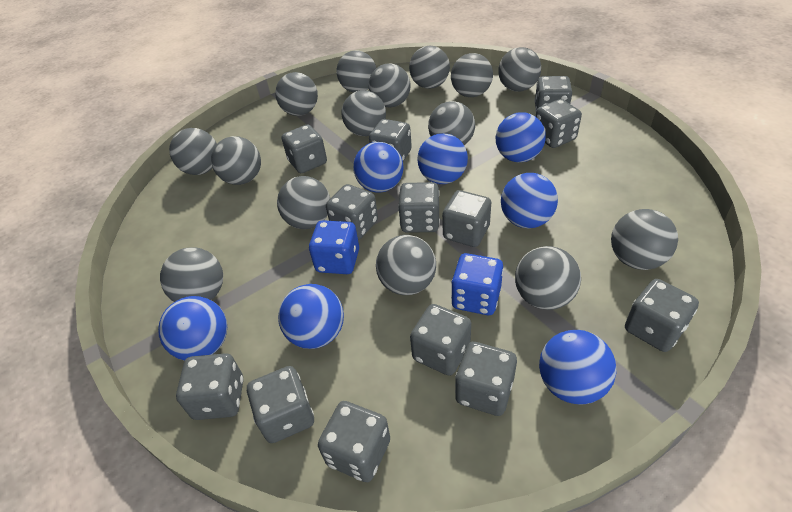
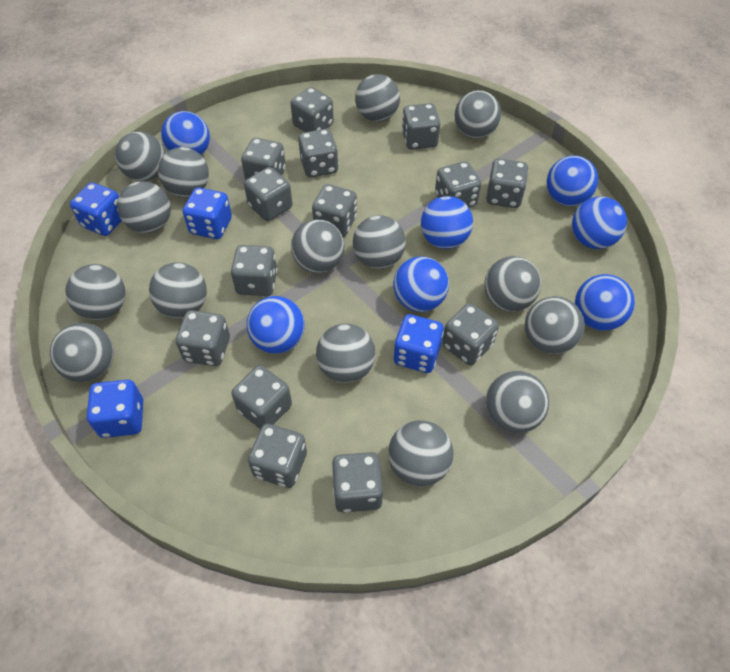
blue dice: [309,220,359,274] [451,253,504,315] = 2 -> [70,182,122,236] [87,380,143,438] [183,188,232,239] [394,314,444,373] = 4
grey dice: [176,353,243,420] [247,366,314,443] [282,125,327,173] [318,401,390,482] [326,184,378,240] [369,119,412,161] [398,182,440,233] [410,304,471,376] [442,190,491,247] [455,342,517,416] [535,76,572,111] [536,99,582,148] [625,279,699,352] = 13 -> [176,310,230,366] [231,245,277,296] [231,365,292,429] [241,138,286,179] [244,167,293,221] [248,424,307,488] [290,87,334,132] [298,129,338,178] [312,184,357,237] [332,452,383,513] [402,103,440,150] [435,161,481,207] [442,303,499,365] [486,159,528,208] = 14

